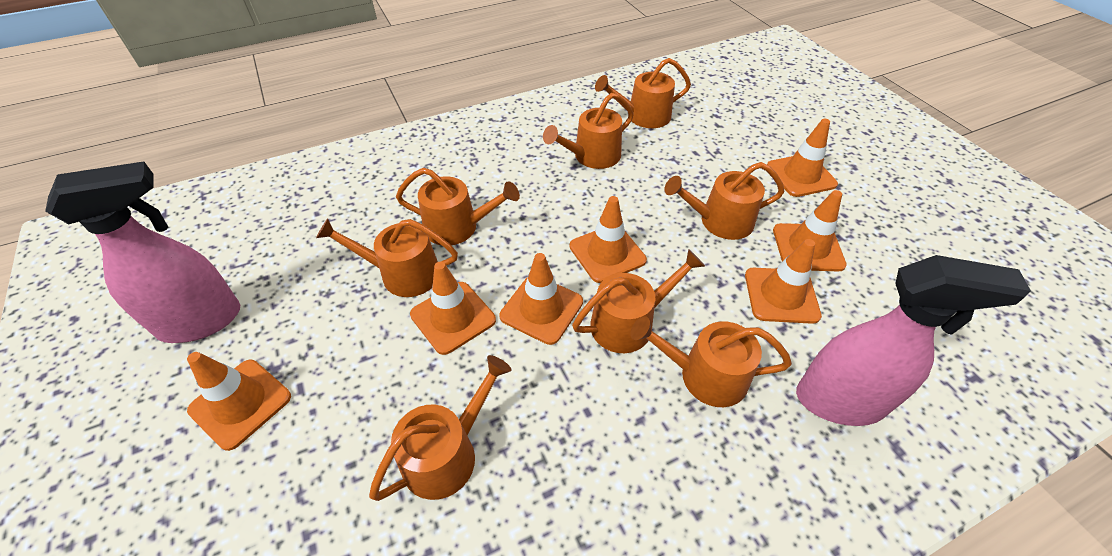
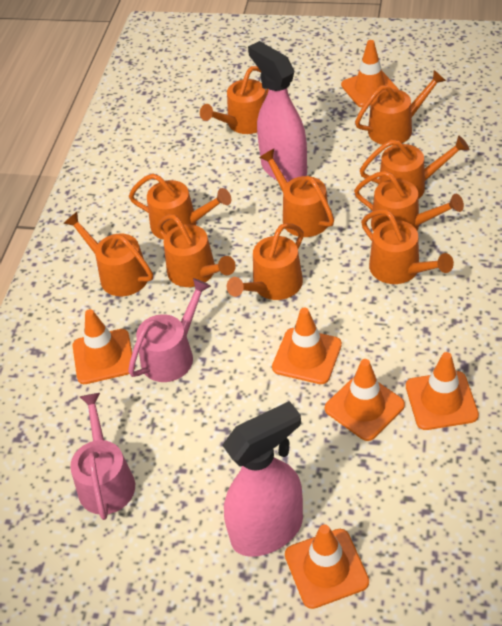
orange traffic cone: [187,352,291,451] [410,262,496,355] [499,253,583,345] [570,196,647,283] [745,239,822,324] [767,119,838,197] [773,190,847,272] = 7 -> [73,309,135,384] [272,308,342,384] [285,524,369,609] [325,359,405,441] [341,40,399,107] [406,352,479,430] = 6
orange watering can: [316,219,458,297] [369,355,511,501] [396,168,520,245] [543,93,634,169] [572,249,705,353] [595,58,691,128] [630,316,792,407] [665,162,784,240] = 8 -> [64,212,153,296] [129,174,231,240] [157,214,236,287] [200,66,269,134] [227,223,304,300] [259,149,334,237] [354,171,464,231] [355,70,446,146] [360,136,469,199] [361,209,454,284] = 10
pink watering can: none = 0 -> [70,393,135,520] [128,278,211,382] = 2

